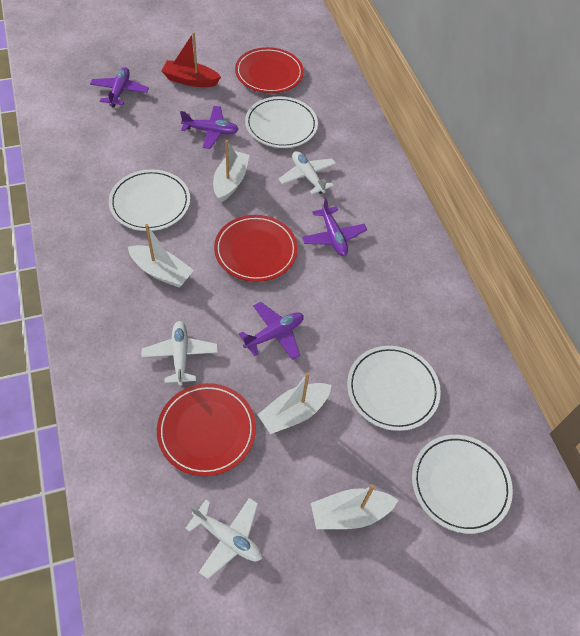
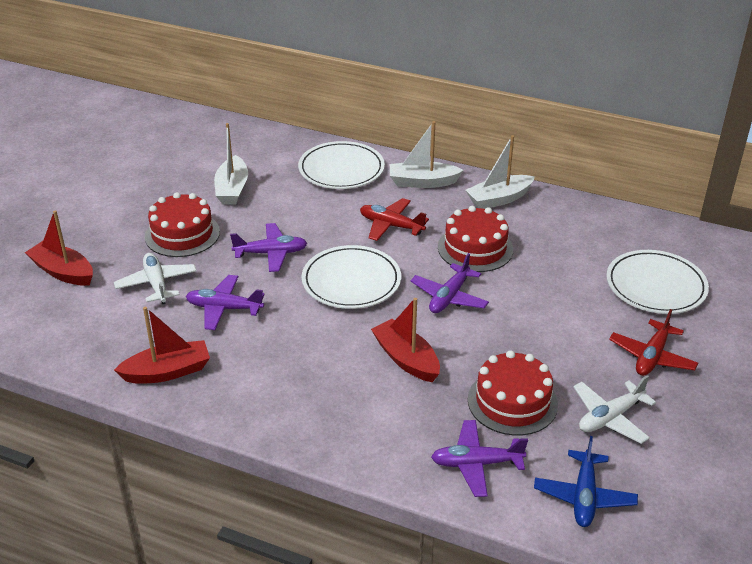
blue plane: none = 0 -> [534,436,638,527] = 1
red boat: [162,32,221,87] = 1 -> [25,210,93,286] [114,307,210,384] [371,298,440,382] = 3
red cake: none = 0 -> [145,192,220,257] [438,206,513,272] [468,350,558,436] = 3
red plane: none = 0 -> [360,198,429,241] [609,309,698,376] = 2
red plate: [157,383,256,476] [214,215,298,282] [235,47,304,93] = 3 -> none = 0
white boat: [128,224,194,287] [213,140,249,203] [257,372,332,434] [311,484,399,529] = 4 -> [214,123,248,205] [390,121,464,188] [466,135,535,209] = 3
white plane: [142,321,218,386] [185,498,262,579] [279,151,336,194] = 3 -> [114,253,197,304] [573,375,656,444] = 2
white plate: [109,169,190,231] [245,97,318,148] [347,346,441,431] [412,435,513,534] = 4 -> [298,141,385,189] [302,245,401,309] [606,250,709,314] = 3

